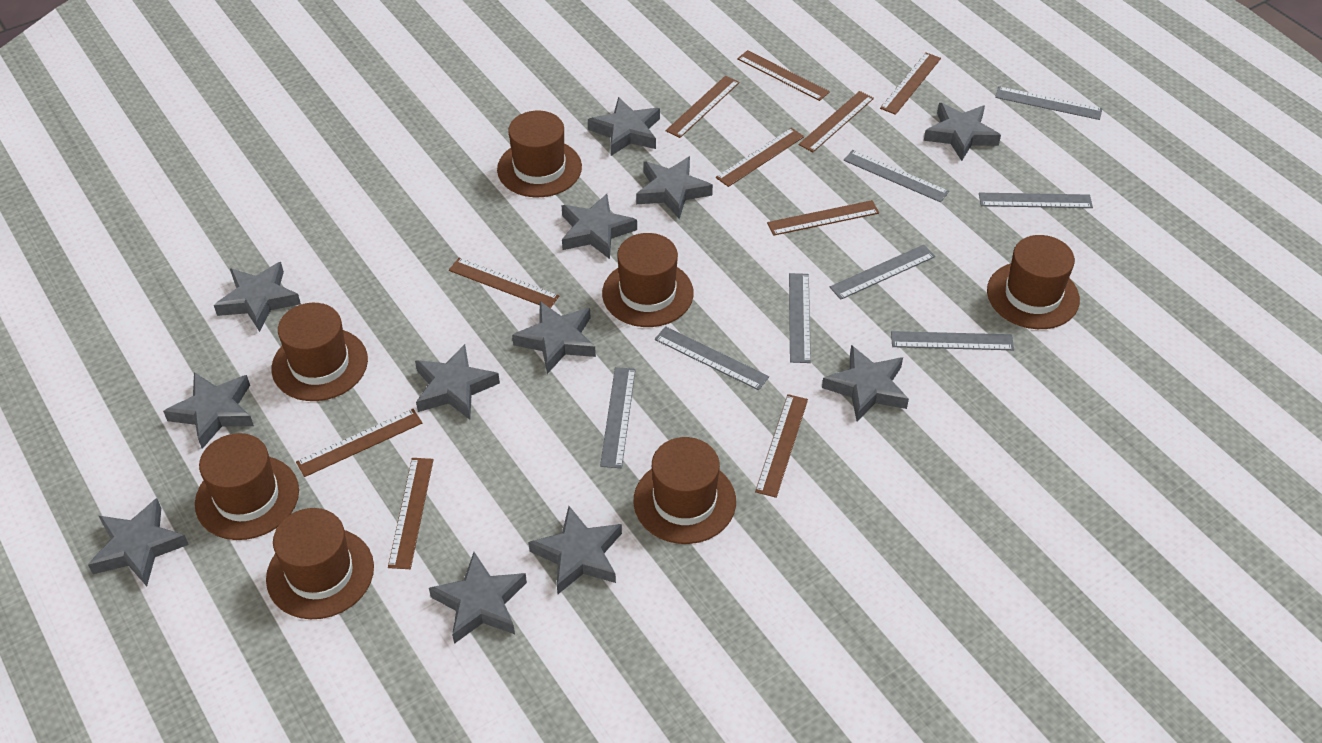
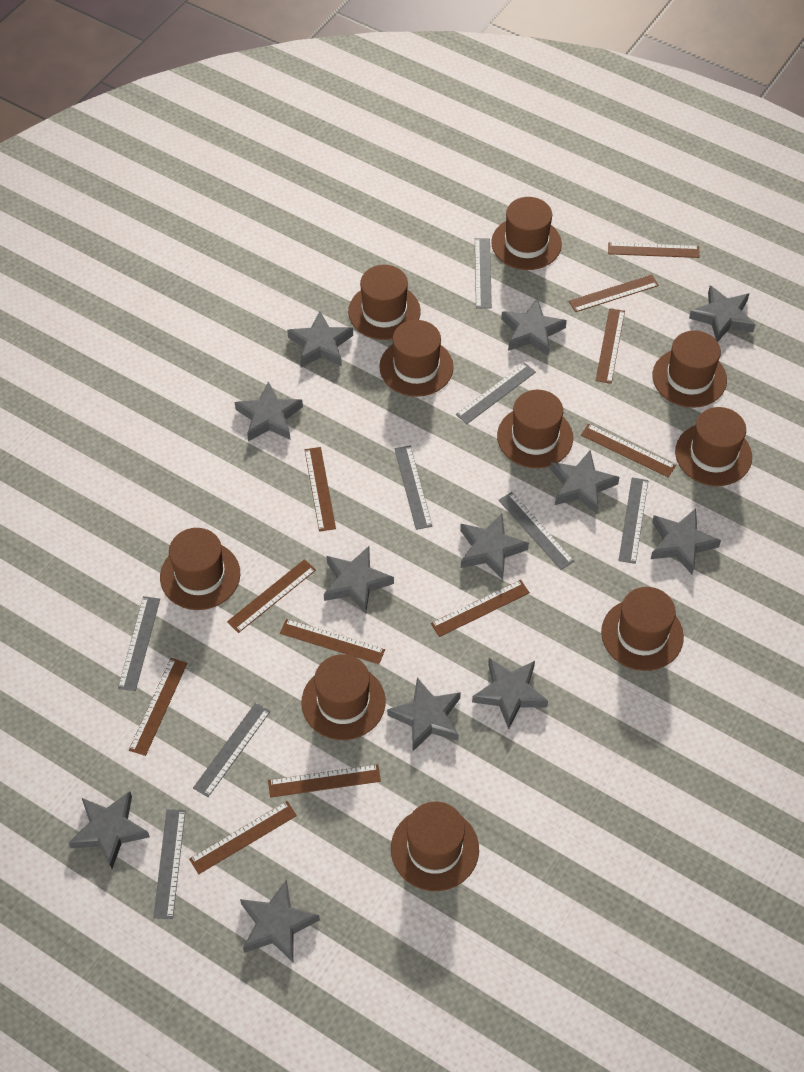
brown hat: [195,433,299,540] [266,508,374,619] [272,303,368,401] [497,111,582,197] [602,233,694,327] [633,437,736,544] [987,235,1080,329] = 7 -> [160,528,240,610] [301,654,386,740] [348,265,421,340] [379,320,454,397] [391,802,479,891] [491,197,562,270] [497,390,573,468] [601,587,684,671] [652,330,727,408] [675,407,752,486] = 10
brown ruler: [296,409,422,477] [388,458,434,569] [449,258,559,308] [666,76,740,138] [716,128,804,187] [737,50,830,101] [755,394,808,498] [767,200,879,236] [798,91,874,152] [880,53,941,115] = 10 -> [129,658,187,756] [189,801,297,874] [227,559,316,633] [268,764,381,798] [280,619,385,664] [305,447,336,532] [431,580,530,637] [569,275,659,312] [581,424,676,477] [596,308,625,384] [608,242,700,258] = 11

